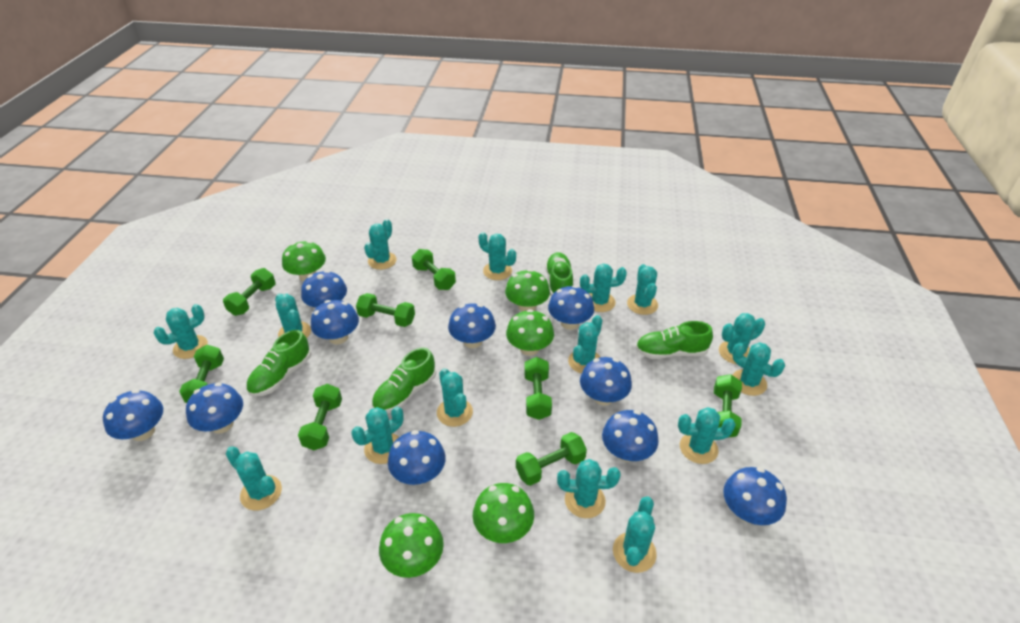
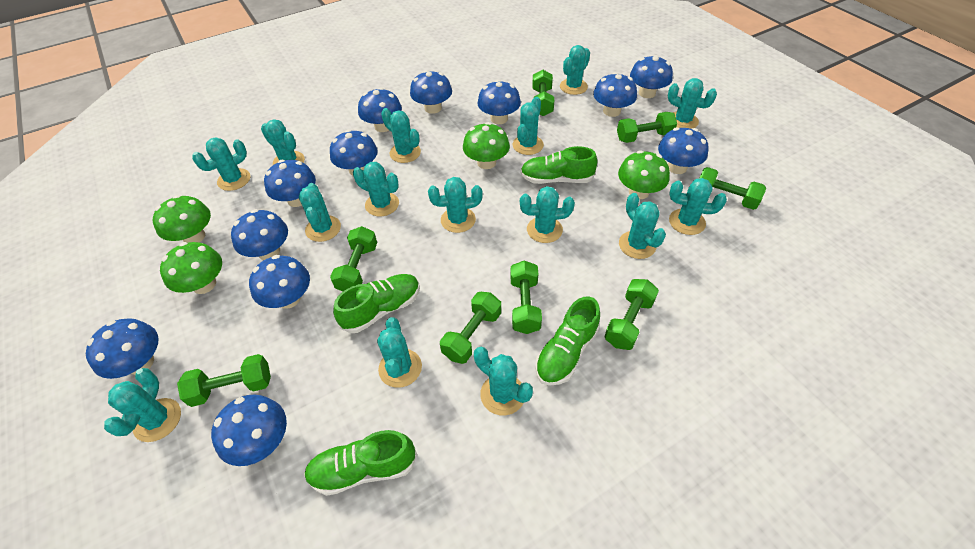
blue mushroom: [103,389,163,441] [186,382,243,433] [301,270,347,308] [311,300,359,345] [388,430,446,485] [448,304,496,348] [548,285,594,330] [580,357,632,405] [602,410,659,462] [723,467,787,525] = 10 -> [86,318,159,379] [211,395,287,466] [231,209,288,260] [249,255,310,309] [264,160,316,207] [330,130,378,175] [358,88,402,132] [410,70,452,114] [478,80,521,124] [593,72,637,117] [630,55,673,98] [658,127,708,174] = 12
green mushroom: [282,241,326,281] [379,513,444,578] [473,483,534,543] [505,269,550,312] [506,309,554,356] = 5 -> [153,195,211,243] [160,242,222,294] [463,122,510,169] [618,150,670,199] = 4

